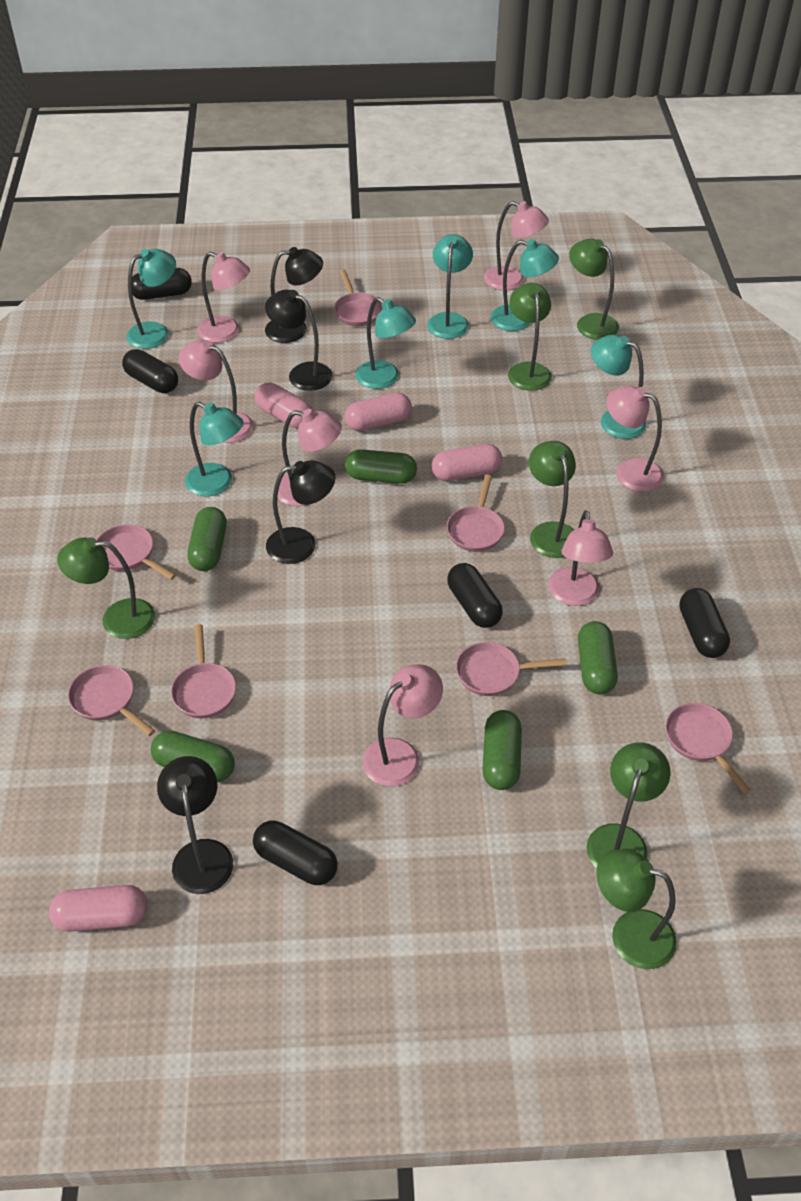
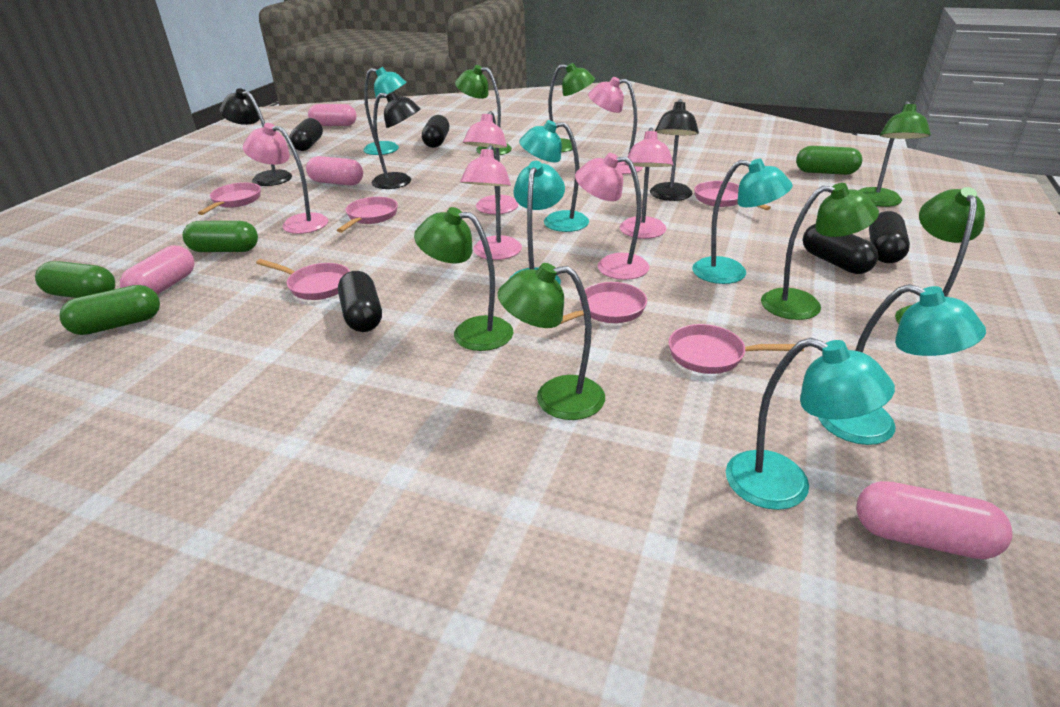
black lamp: [157,756,233,894] [265,247,323,343] [265,290,333,391] [266,460,335,564] = 4 -> [219,88,292,186] [372,92,421,189] [650,99,699,201] = 3
green capsule: [151,730,235,782] [187,507,227,571] [345,449,417,484] [482,710,522,790] [578,621,618,694] = 5 -> [35,261,115,298] [59,285,160,335] [183,221,258,252] [796,146,862,175] = 4
green lamp: [57,537,155,639] [508,283,552,391] [529,441,576,558] [569,239,619,340] [587,742,671,868] [596,849,677,969] = 6 -> [414,207,513,351] [455,65,512,155] [497,263,605,420] [549,63,595,152] [761,183,879,320] [858,101,931,207] [895,187,985,324] = 7
pink lamp: [179,339,253,443] [197,252,250,343] [278,409,342,506] [363,664,443,787] [484,201,549,290] [548,510,613,606] [606,385,664,492] = 7 -> [243,123,328,234] [460,145,522,260] [463,111,519,214] [575,153,649,280] [588,77,643,174] [620,127,674,239] = 6
pink pan: [68,665,155,736] [97,524,176,580] [171,624,236,718] [334,270,383,326] [447,475,505,552] [456,642,566,696] [665,703,751,794] = 7 -> [198,182,261,215] [256,259,350,300] [337,197,398,233] [560,282,647,324] [668,324,804,374] [694,181,771,210] = 6

